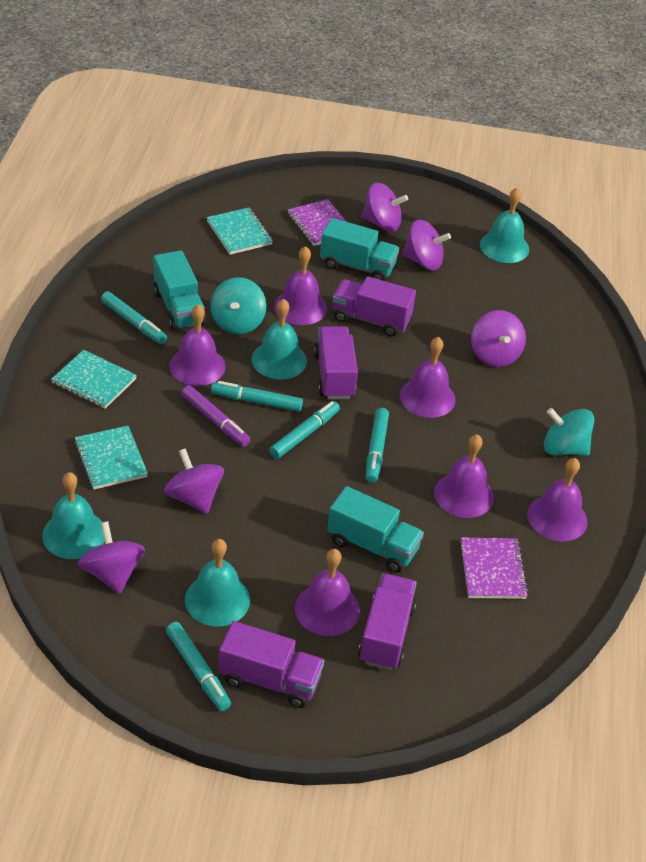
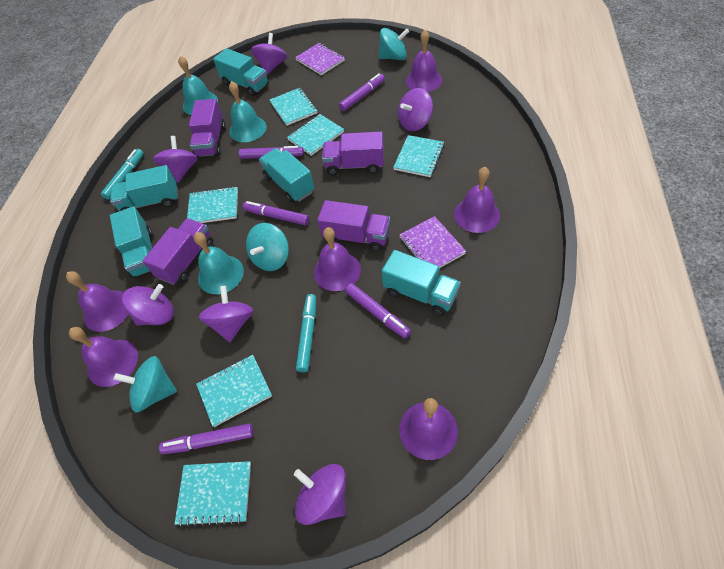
purple marker: [181,385,251,447] = 1 -> [159,423,254,454] [239,146,304,159] [243,201,309,226] [339,73,385,111] [345,283,411,338] = 5
purple spinning top: [78,521,145,594] [164,448,224,514] [361,183,408,232] [402,220,451,270] [471,310,526,367] = 5 -> [122,284,174,326] [153,136,198,183] [199,286,253,342] [251,33,287,74] [294,464,346,525] [398,88,433,131] = 6
turquoise bell: [42,472,104,559] [185,539,250,627] [252,299,307,380] [480,188,529,263] = 4 -> [178,56,218,115] [194,232,244,294] [229,81,267,142] = 3
turquoise marker: [101,291,167,344] [166,622,231,711] [211,381,303,412] [269,401,340,459] [366,408,389,483] = 5 -> [101,149,144,200] [296,294,316,372] = 2
turquoise notebook: [51,350,137,409] [74,426,148,490] [206,207,273,255] = 3 -> [175,461,251,527] [187,187,238,223] [196,355,272,427] [270,88,317,126] [287,114,344,156] [393,135,444,177] = 6
turquoise spinning top: [210,277,266,334] [544,408,594,456] = 2 -> [113,356,177,412] [246,223,289,271] [378,28,409,60] = 3
turquoise truck: [153,250,206,330] [320,218,399,281] [327,486,424,573] = 3 -> [110,165,178,211] [110,206,153,278] [213,48,269,96] [259,148,314,203] [382,250,461,316] = 5

